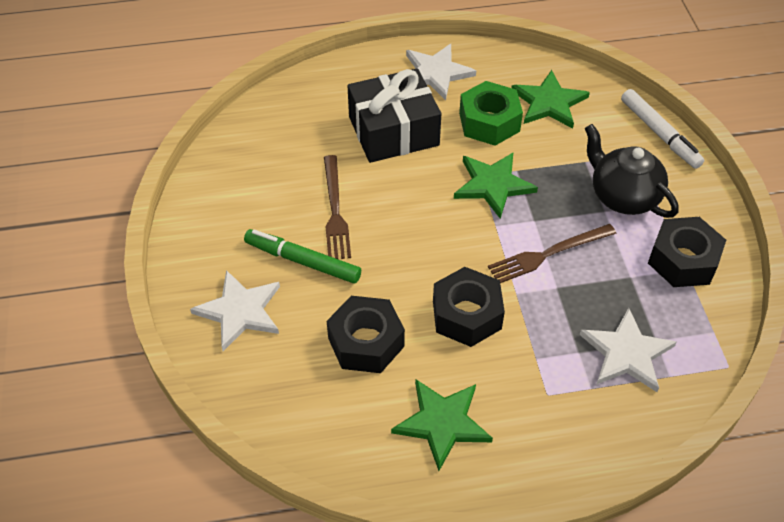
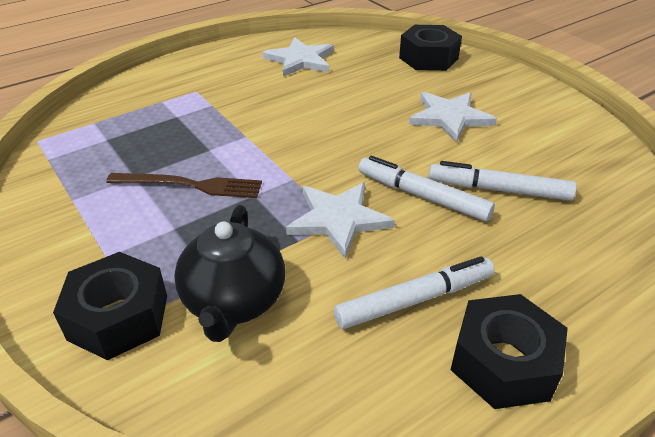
black gift: [347,68,441,163] = 1 -> none = 0
brown fork: [324,155,351,259] [488,224,616,283] = 2 -> [106,173,262,198] = 1
green marker: [244,229,361,284] = 1 -> none = 0
green nut: [459,81,523,146] = 1 -> none = 0
green star: [391,379,493,471] [454,153,538,219] [511,70,590,129] = 3 -> none = 0
white marker: [621,89,704,169] = 1 -> [334,256,495,329] [358,156,495,221] [429,161,577,201] = 3

